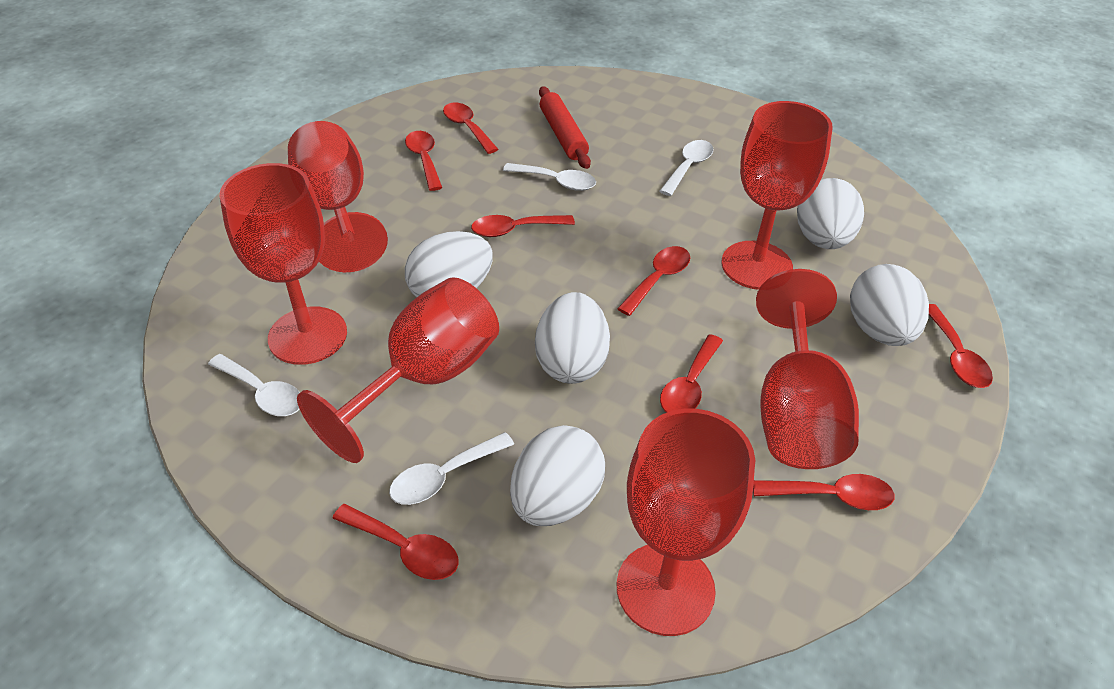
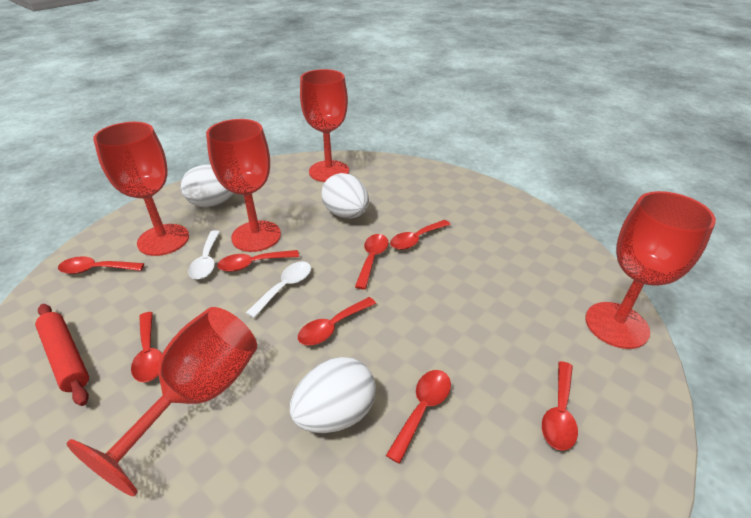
red goblet: [220,163,347,365] [288,121,388,272] [297,277,499,463] [617,408,755,636] [721,101,833,290] [756,269,859,469] = 6 -> [66,307,257,496] [93,122,189,256] [206,119,281,252] [300,69,349,182] [586,191,716,349] = 5
white egg: [405,231,493,297] [510,425,605,526] [535,292,610,384] [797,178,864,249] [850,264,929,346] = 5 -> [181,165,234,207] [290,357,376,433] [322,173,369,219] = 3
white spoon: [208,354,300,416] [389,432,514,505] [503,163,596,191] [660,140,713,196] = 4 -> [188,230,220,279] [246,262,311,318] = 2

